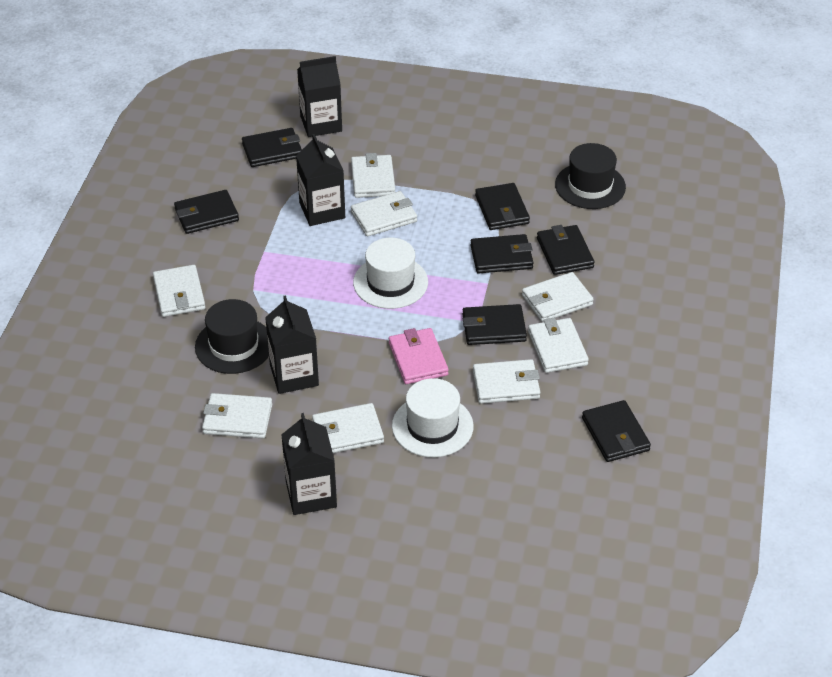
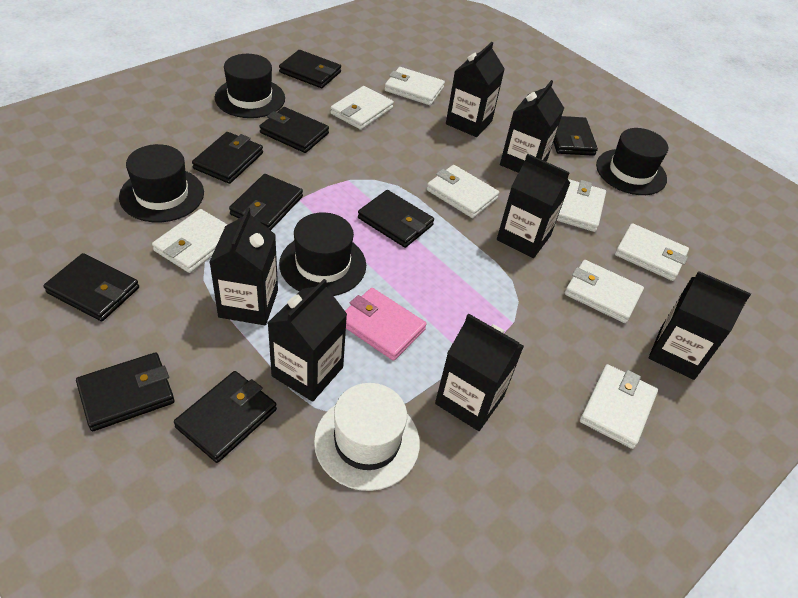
black carton: [265,295,319,394] [281,413,337,515] [296,134,345,226] [297,56,342,137] = 4 -> [209,207,278,325] [268,279,347,402] [435,313,524,431] [446,42,505,137] [497,154,570,258] [500,80,564,173] [649,271,751,380] = 7
black hat: [195,299,269,374] [555,143,626,209] = 2 -> [119,144,204,222] [215,54,285,118] [279,212,366,296] [596,128,668,195] = 4
black wallet: [174,190,239,234] [242,128,302,167] [463,304,527,345] [471,234,534,274] [475,183,530,230] [537,225,595,275] [582,400,651,462] = 7 -> [43,253,139,321] [76,352,175,431] [174,371,277,463] [192,132,263,184] [229,174,303,230] [259,107,329,153] [279,50,341,88] [358,190,434,248] [553,116,598,156] = 9
white hat: [353,238,428,309] [392,378,474,457] = 2 -> [314,383,420,491] = 1

